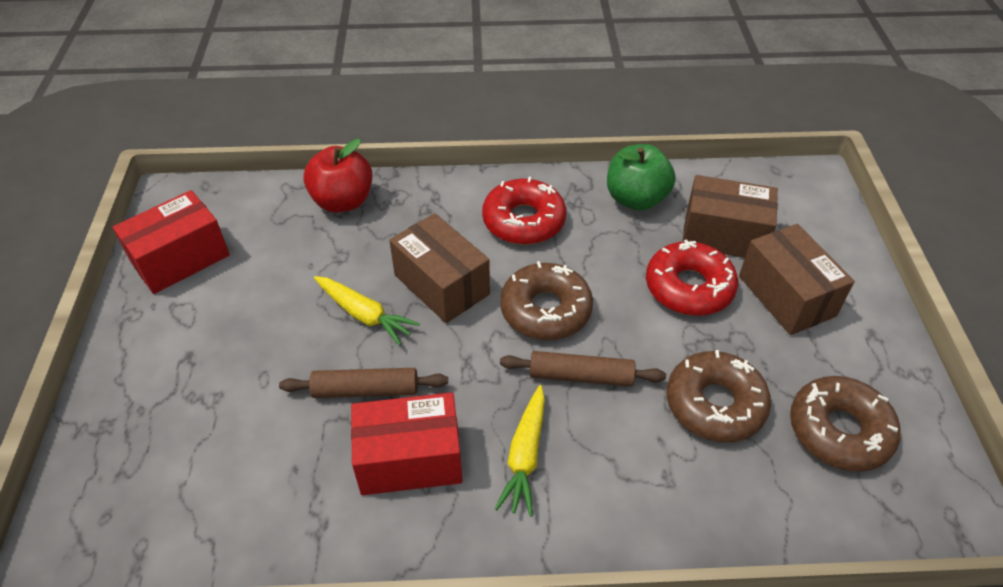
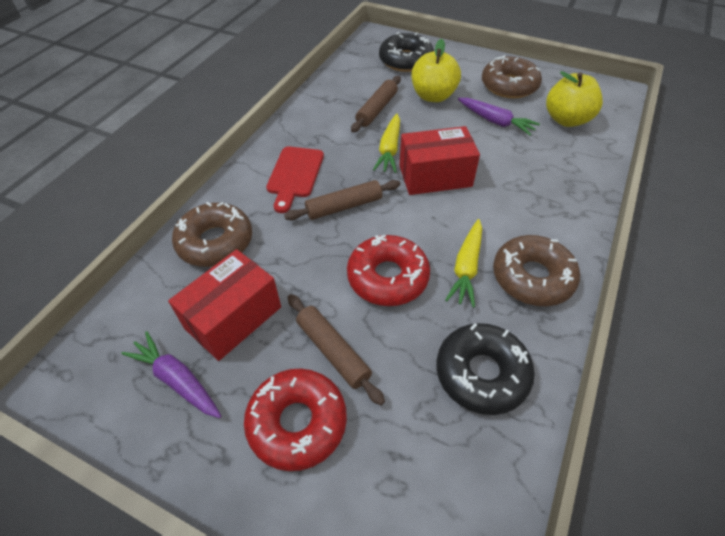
black donut: none = 0 -> [379,32,434,72] [436,323,535,415] = 2
brown box: [389,213,490,323] [682,175,778,258] [739,224,855,335] = 3 -> none = 0
brown rolling pin: [279,368,448,398] [500,351,666,387] = 2 -> [284,180,401,221] [287,294,385,405] [351,76,401,133] = 3
green apple: [607,144,675,211] = 1 -> none = 0
purple carrot: none = 0 -> [121,331,221,418] [458,98,540,136] = 2
red apple: [303,139,372,213] = 1 -> none = 0
red cutting board: none = 0 -> [266,147,324,213] = 1
yellow apple: none = 0 -> [412,39,461,102] [546,71,603,127] = 2

